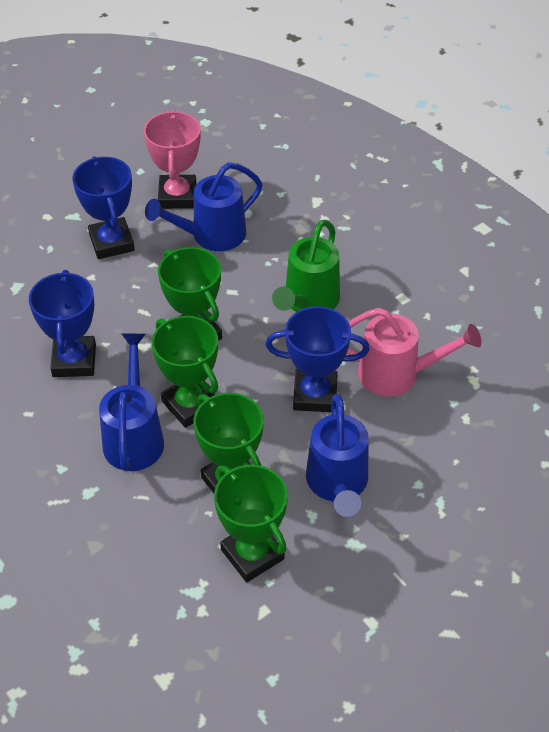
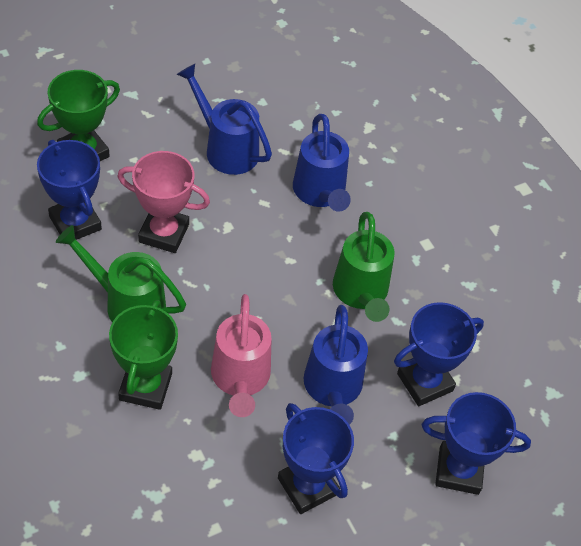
blue trophy: [29,270,96,377] [72,156,135,259] [265,306,369,412] = 3 -> [37,140,102,240] [278,403,354,514] [394,302,484,406] [422,392,531,495] = 4
green trophy: [152,316,218,428] [158,247,222,341] [193,393,264,493] [214,465,288,582] = 4 -> [37,70,120,161] [109,300,178,410] = 2
green watering can: [272,220,340,312] = 1 -> [56,225,186,322] [333,212,394,322] = 2

